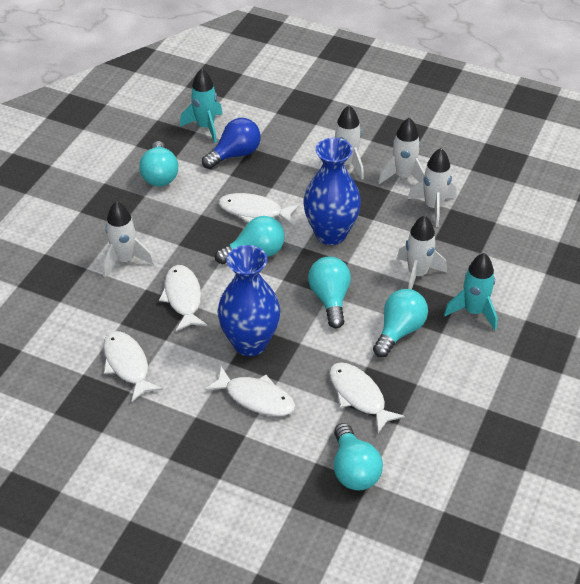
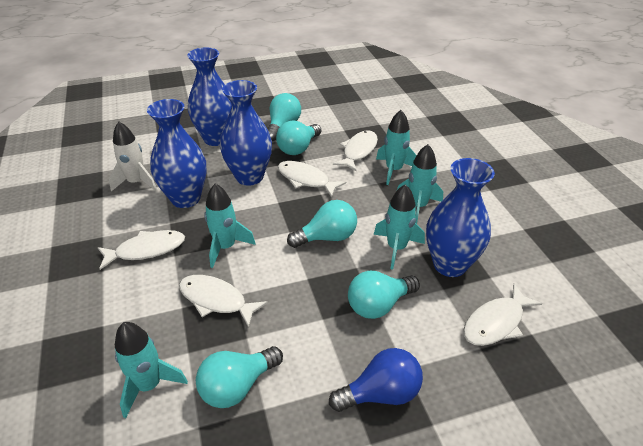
blue vase: [218,245,280,356] [303,138,361,245] = 2 -> [147,99,206,208] [187,47,232,146] [220,80,272,186] [426,158,495,277] = 4
turquoise rocket: [180,69,223,143] [444,253,497,330] = 2 -> [115,322,188,418] [204,183,256,268] [374,184,425,269] [376,110,417,185] [397,144,443,224] = 5
white rocket: [103,201,154,277] [319,105,364,179] [378,118,425,184] [397,215,447,289] [407,148,457,227] = 5 -> [109,122,157,192] = 1

